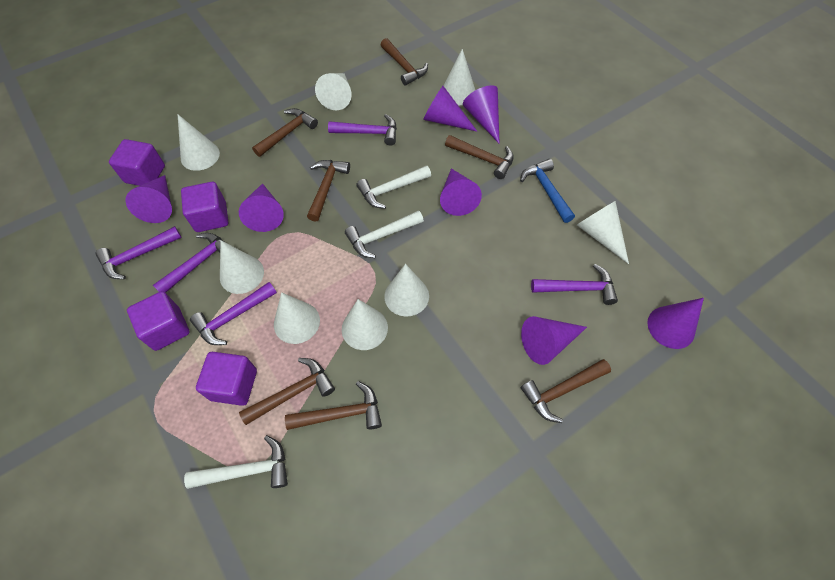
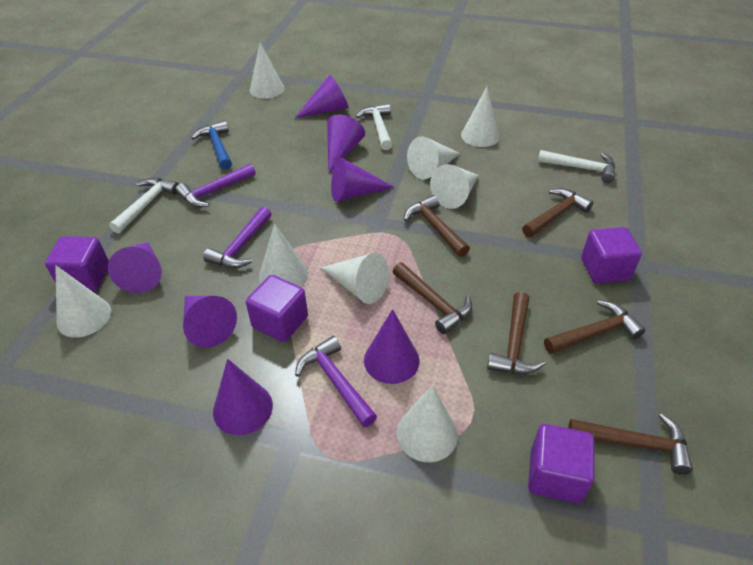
brown hammer: [239,358,335,425] [252,108,318,157] [285,381,382,430] [307,160,350,222] [381,38,428,86] [445,135,514,179] [521,359,611,423] = 7 -> [393,262,472,334] [404,195,470,257] [487,292,545,374] [522,188,593,237] [544,300,645,354] [568,413,693,475] = 6
purple hammer: [95,226,182,279] [153,233,226,293] [190,282,277,345] [328,114,397,146] [531,264,618,305] = 5 -> [176,164,256,208] [203,207,271,268] [295,336,377,427] = 3

